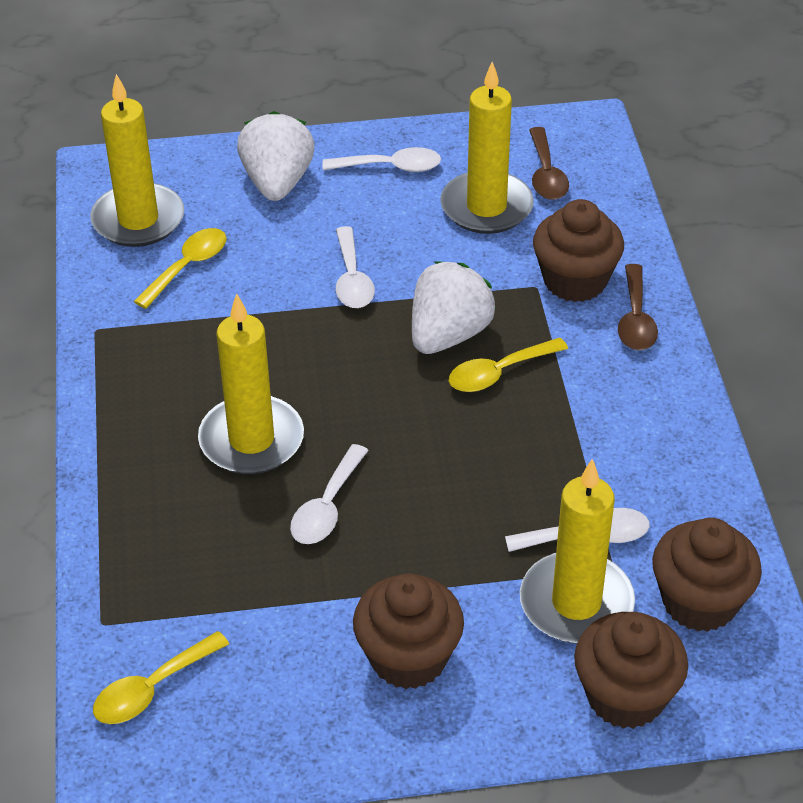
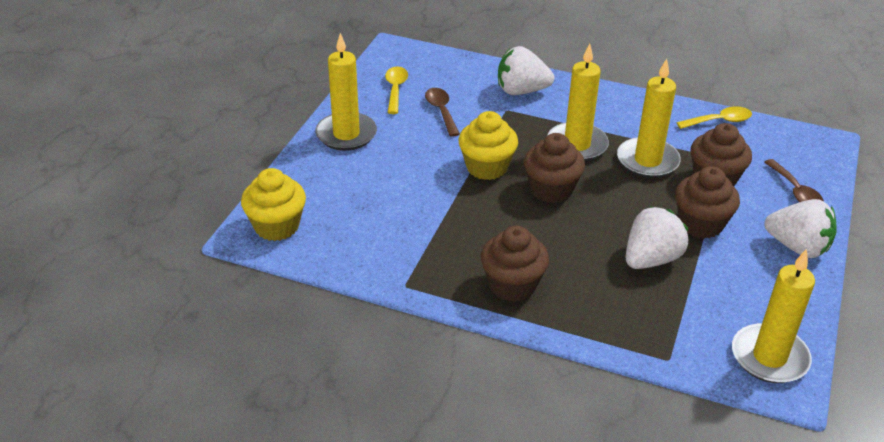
white spoon: [290,444,369,544] [323,147,441,172] [336,226,375,308] [505,508,650,552] = 4 -> none = 0
white strawberry: [237,111,315,201] [412,261,496,354] = 2 -> [498,46,554,95] [626,206,688,269] [764,199,837,258] = 3
yellow cupcake: none = 0 -> [241,168,306,241] [458,111,518,180] = 2
yellow spoon: [93,631,229,724] [134,228,227,309] [449,338,568,392] = 3 -> [385,66,408,114] [677,106,752,129] = 2

